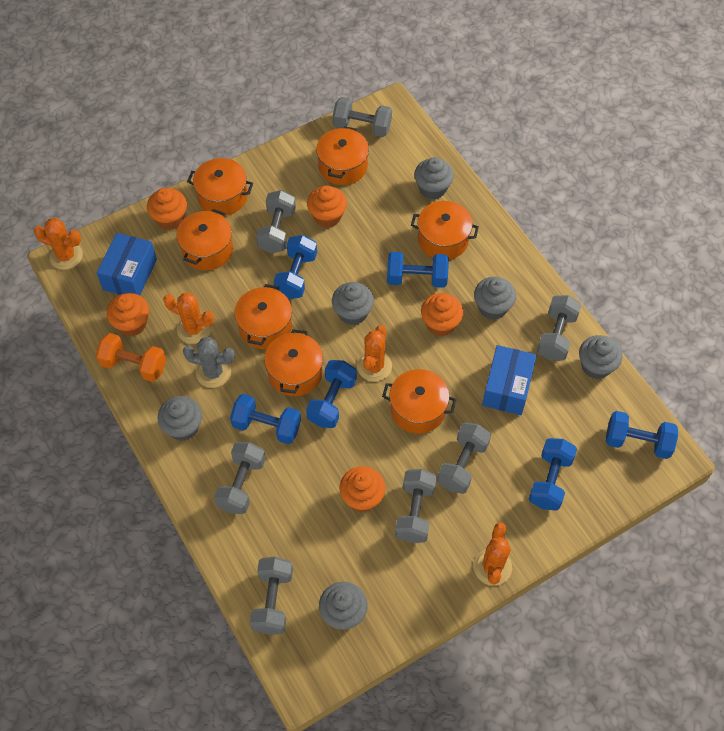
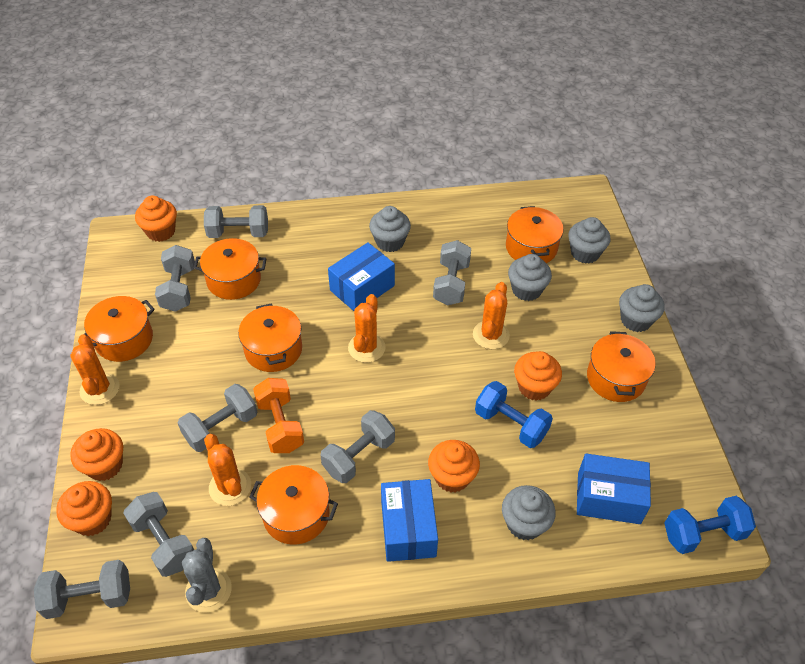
blue box: [96,233,157,295] [482,345,537,415] = 2 -> [328,242,395,311] [381,479,438,562] [577,453,651,524] = 3
blue dumbbell: [230,394,301,444] [273,235,317,299] [306,360,357,428] [387,252,449,288] [529,438,577,511] [606,411,678,459] = 6 -> [475,381,553,448] [664,496,756,554] = 2
grey cupcake: [158,396,202,441] [319,582,367,630] [332,282,374,325] [414,157,454,200] [474,277,516,320] [579,335,623,379] = 6 -> [369,206,411,252] [502,485,556,540] [508,254,552,301] [568,217,610,264] [619,284,664,332] = 5
orange pot: [177,209,233,271] [187,158,253,216] [234,284,292,349] [264,329,323,396] [316,126,369,185] [382,369,456,434] [411,201,479,260] = 7 -> [84,296,155,362] [194,238,267,300] [238,303,302,372] [249,465,338,544] [506,206,564,263] [587,331,656,402] = 6

